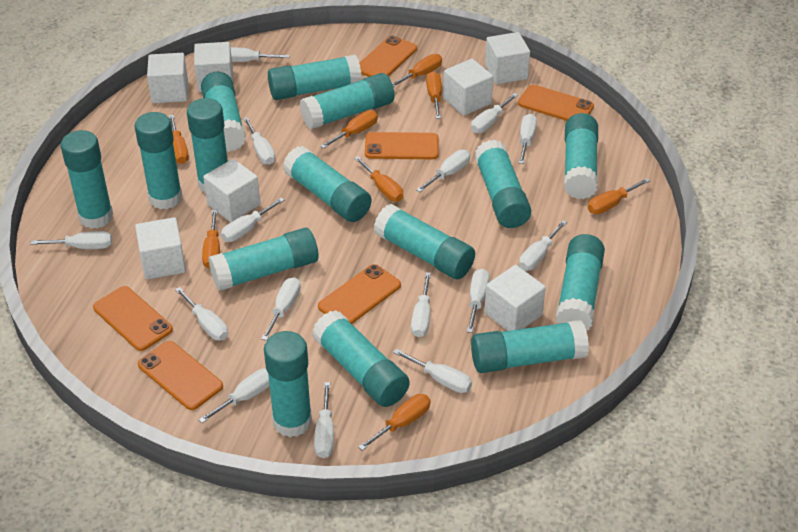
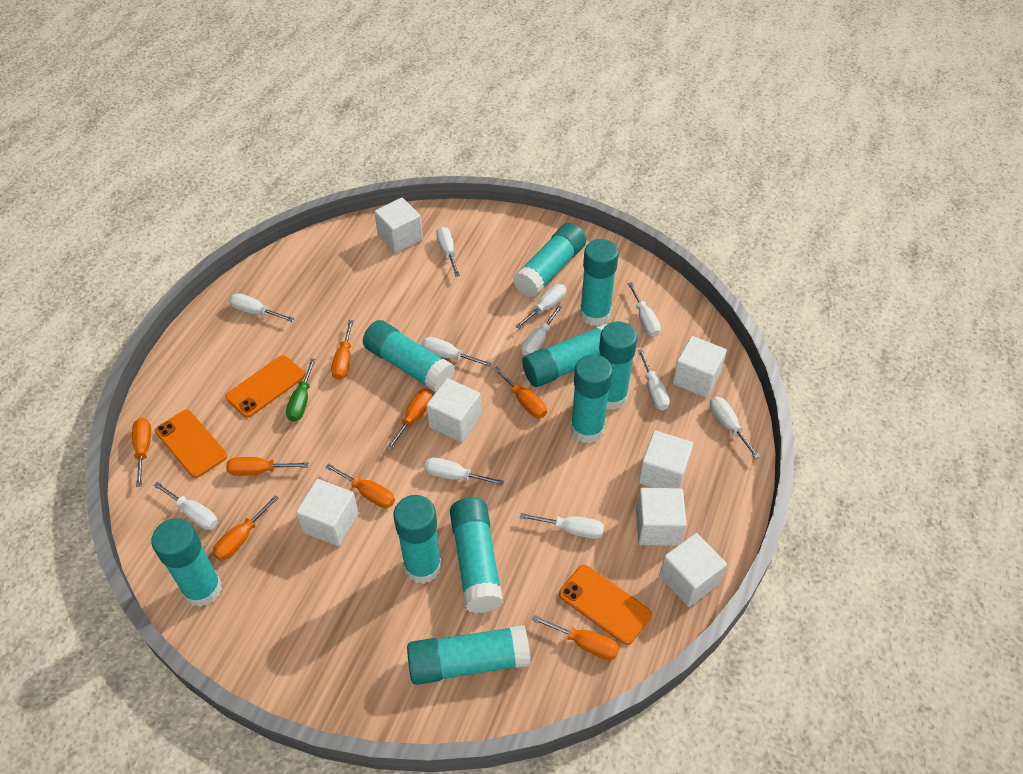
green screwdriver: none = 0 -> [286,359,316,422] = 1
orange phone: [93,286,173,351] [138,341,223,410] [318,264,401,324] [359,36,417,77] [365,132,439,159] [518,84,594,121] = 6 -> [155,410,227,478] [225,355,305,418] [559,565,652,645] = 3
turquoise glue stick: [61,130,113,229] [135,112,182,209] [187,98,228,194] [201,72,246,152] [208,228,318,291] [264,331,312,437] [268,55,362,100] [283,146,371,222] [300,73,395,129] [312,310,410,407] [374,204,475,279] [471,320,589,373] [474,140,531,228] [556,234,605,330] [564,113,598,199] = 15 -> [151,518,222,607] [363,320,455,393] [394,495,442,584] [407,625,531,685] [450,498,503,613] [513,223,586,298] [522,323,607,387] [571,354,613,443] [580,239,619,326] [599,322,637,410] = 10
white screwdriver: [30,231,112,249] [175,287,228,340] [198,368,269,423] [221,198,284,242] [230,47,290,62] [243,117,275,165] [261,277,301,341] [314,382,334,458] [393,349,472,393] [411,272,431,337] [416,150,470,192] [467,269,490,333] [471,93,518,133] [519,114,537,164] [519,220,567,270] = 15 -> [153,482,218,530] [229,293,294,322] [421,337,491,367] [424,457,504,486] [436,226,460,277] [515,284,566,329] [520,513,604,539] [522,305,562,356] [628,282,661,337] [638,349,670,410] [710,397,760,459] = 11

